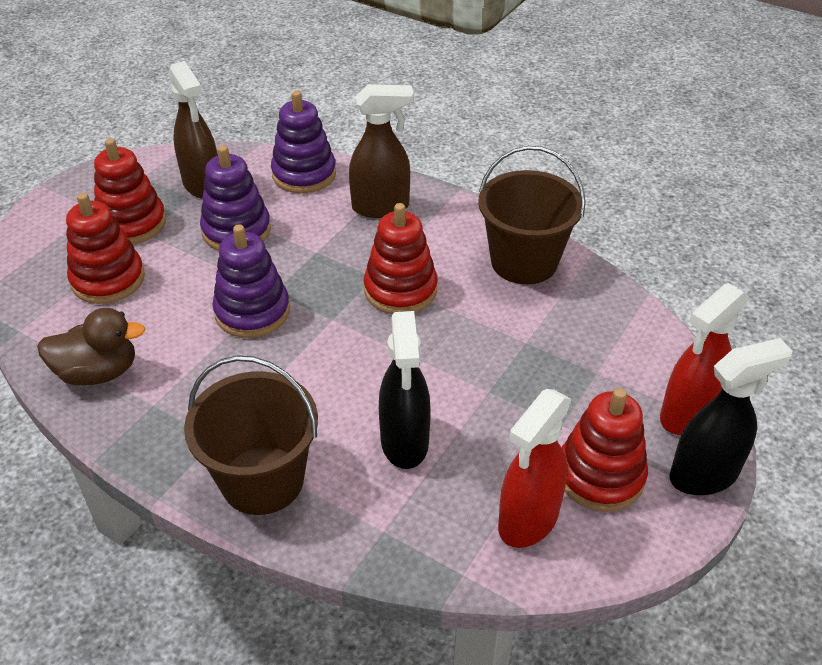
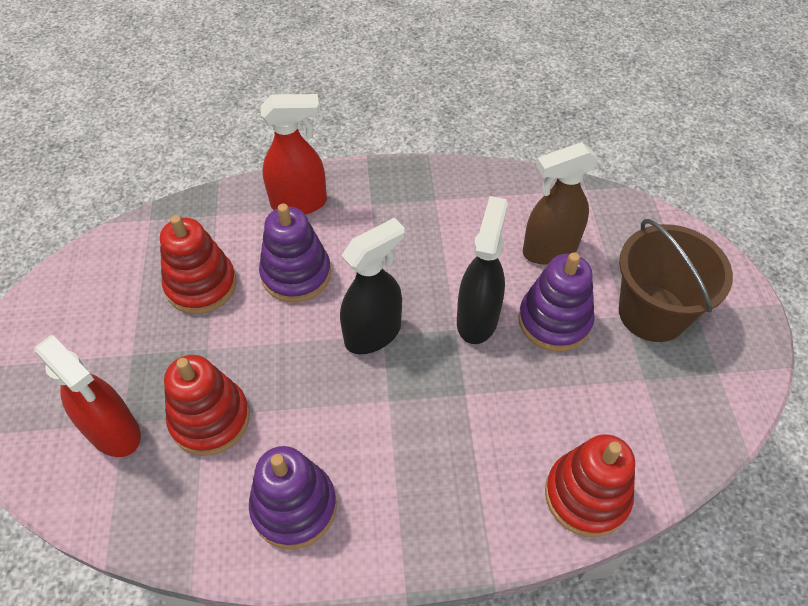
brown bucket: [184,355,318,515] [478,146,586,284] = 2 -> [619,219,733,342] = 1
brown duck: [37,308,146,385] = 1 -> none = 0
brown spray bottle: [168,61,218,199] [349,84,414,218] = 2 -> [523,142,599,265] = 1
red stacking toy: [66,193,145,304] [94,138,166,244] [364,203,438,314] [562,388,648,512] = 4 -> [160,215,237,314] [164,355,250,456] [545,434,635,537] = 3

